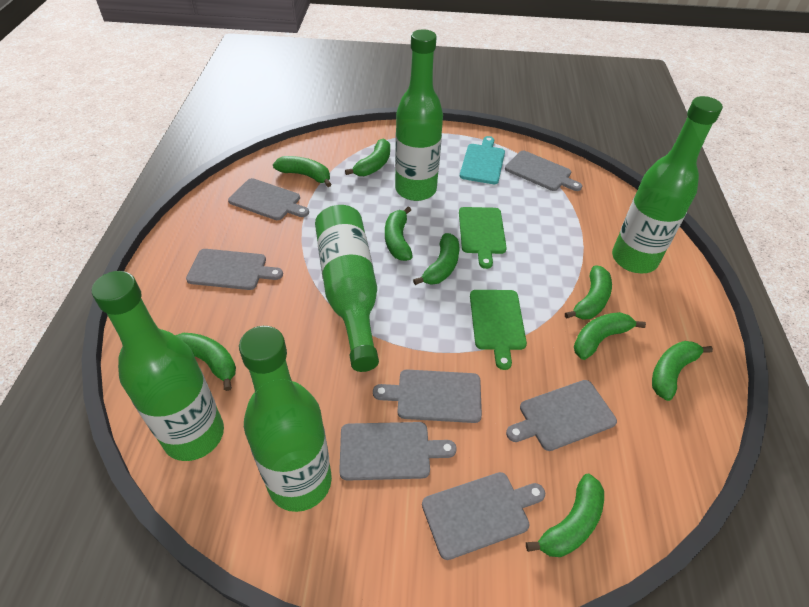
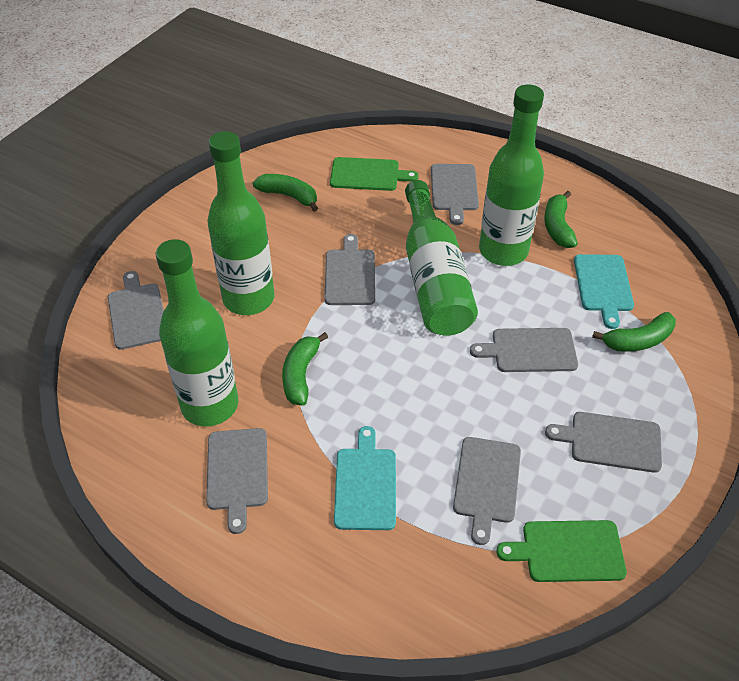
green banana: [175,333,236,391] [273,156,331,187] [345,138,390,176] [385,207,413,261] [413,233,459,285] [526,474,604,557] [565,265,612,320] [574,312,646,360] [652,341,713,401] = 9 -> [253,174,318,212] [282,332,328,406] [544,191,578,248] [592,312,676,352] = 4
green bottle: [92,271,224,461] [239,326,332,512] [315,205,379,372] [395,29,443,201] [612,96,723,273] = 5 -> [156,239,238,426] [207,131,275,315] [405,180,478,336] [479,84,544,266] = 4
turquoise cutting board: [460,136,505,184] = 1 -> [334,426,396,530] [574,254,634,329] = 2

